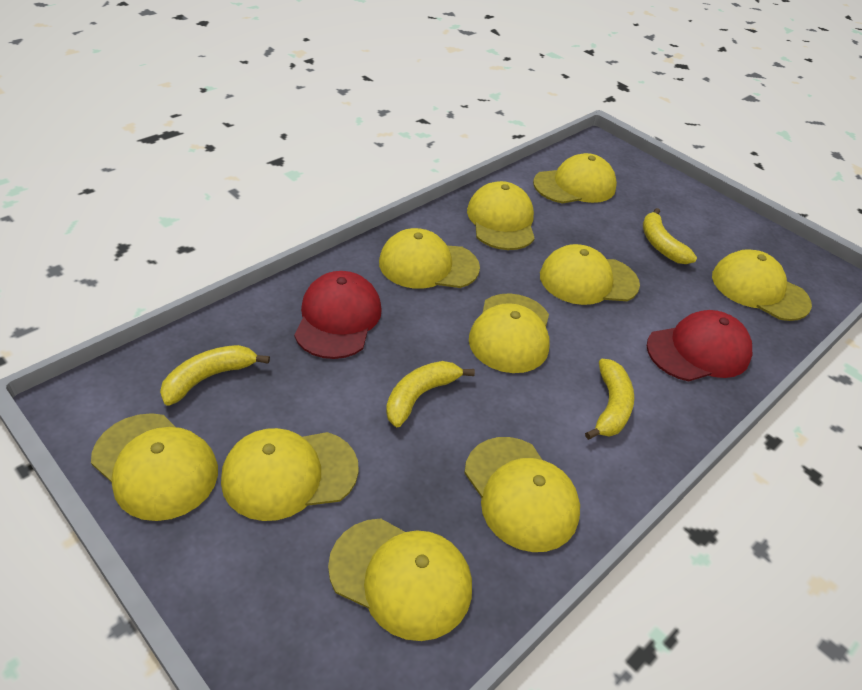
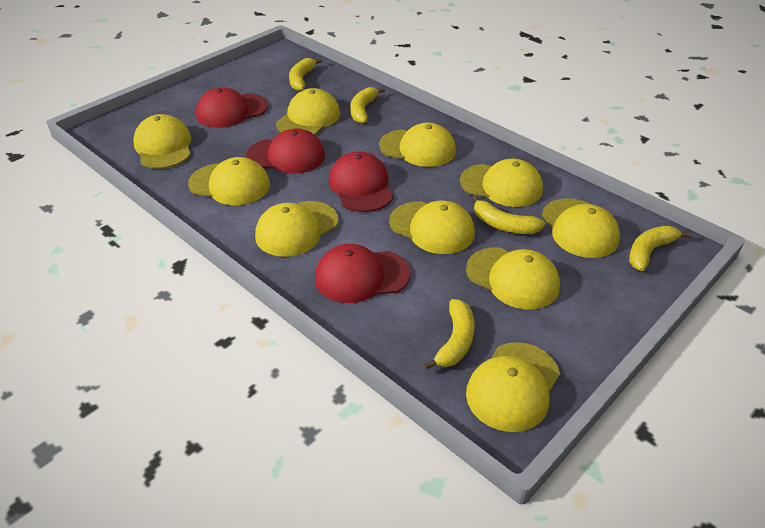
red cap: [294,271,382,359] [647,310,752,381] = 2 -> [196,87,268,128] [246,128,325,173] [315,244,411,303] [329,151,393,212] = 4
yellow banana: [160,345,270,406] [386,361,475,427] [585,359,634,440] [643,208,697,264] = 4 -> [289,58,322,91] [351,87,385,124] [424,299,475,370] [472,195,545,234] [629,226,691,271] = 5

